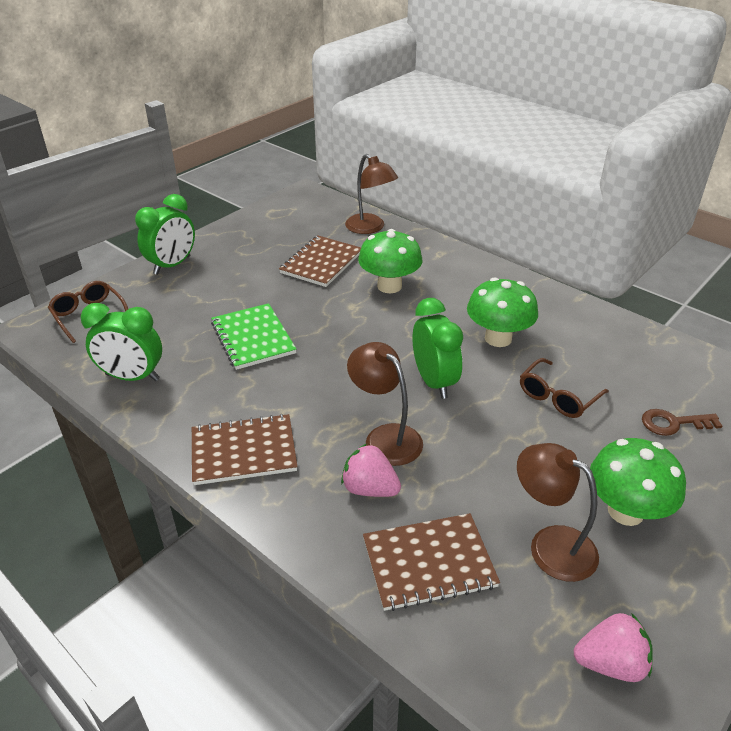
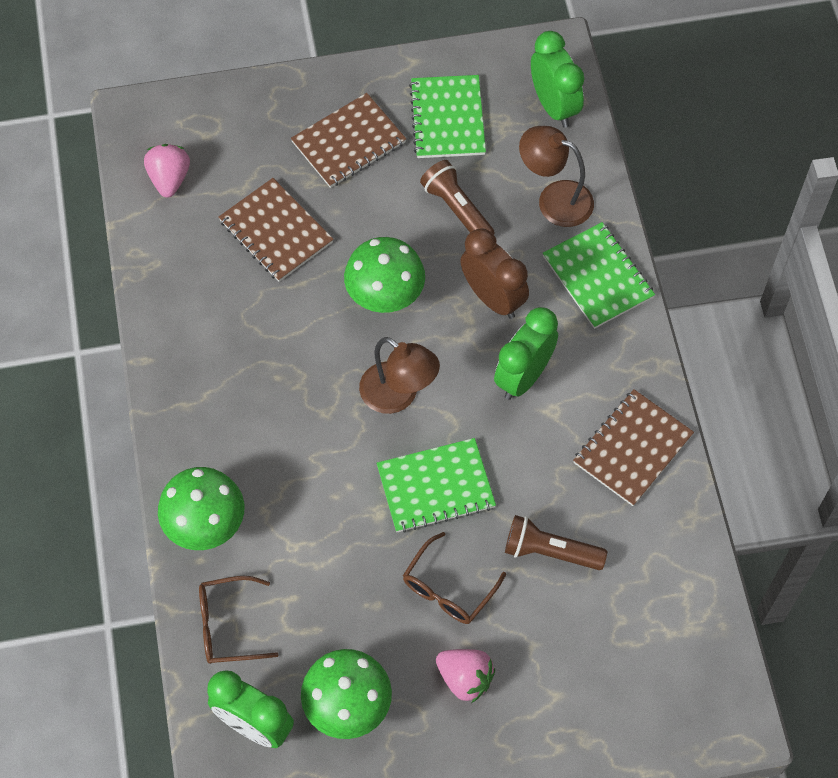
brown clock: none = 0 -> [460,228,529,319] = 1
brown flashlight: none = 0 -> [420,160,495,234] [505,515,607,570] = 2
brown key: [642,409,722,436] = 1 -> none = 0
brown lamp: [345,154,398,234] [347,342,423,466] [517,443,599,582] = 3 -> [359,337,440,414] [519,126,594,227] = 2
green notebook: [211,303,296,370] = 1 -> [377,438,496,533] [409,75,486,158] [543,222,655,329] = 3

